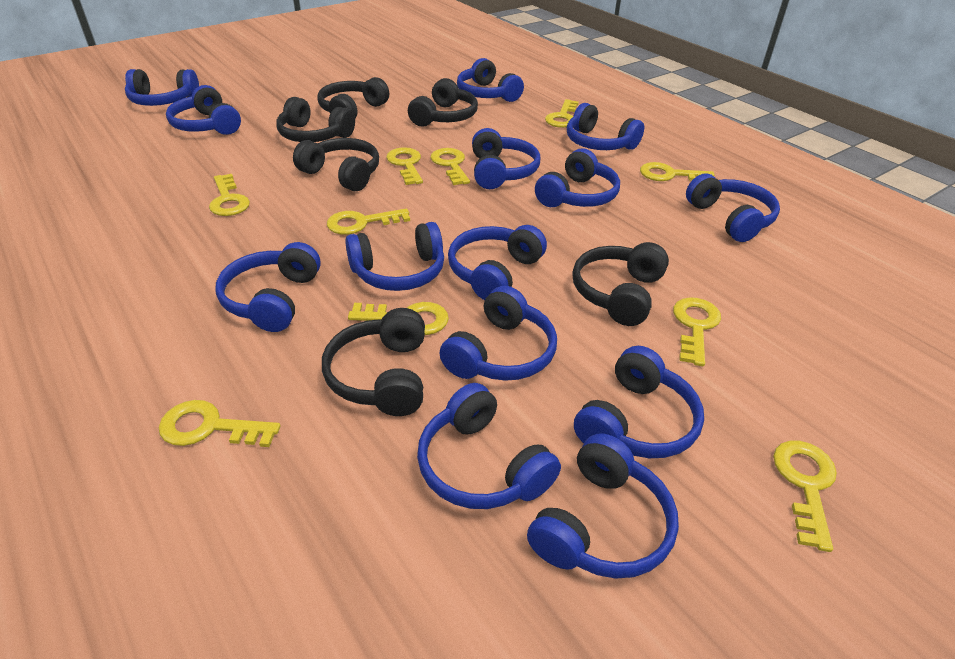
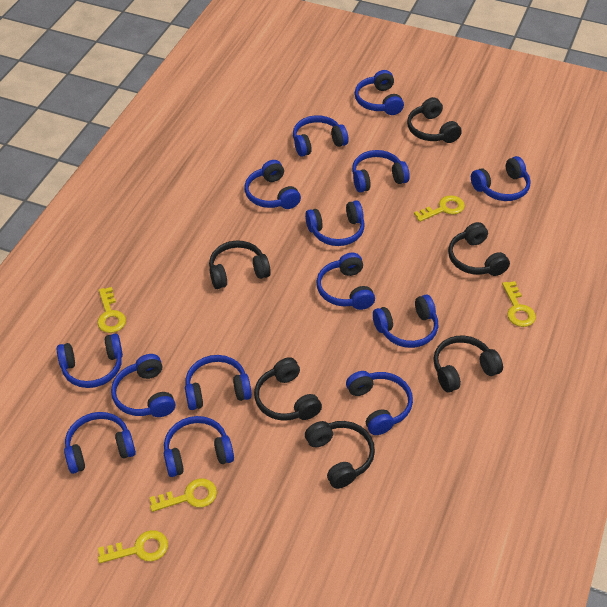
yellow key: [159,400,281,447] [209,174,250,216] [327,208,410,235] [348,302,449,335] [386,147,423,185] [431,148,470,185] [545,99,579,128] [640,162,715,181] [673,297,721,366] [773,440,837,552] = 10 -> [97,287,126,333] [98,530,168,563] [150,479,217,512] [414,195,465,222] [502,281,536,327] = 5

